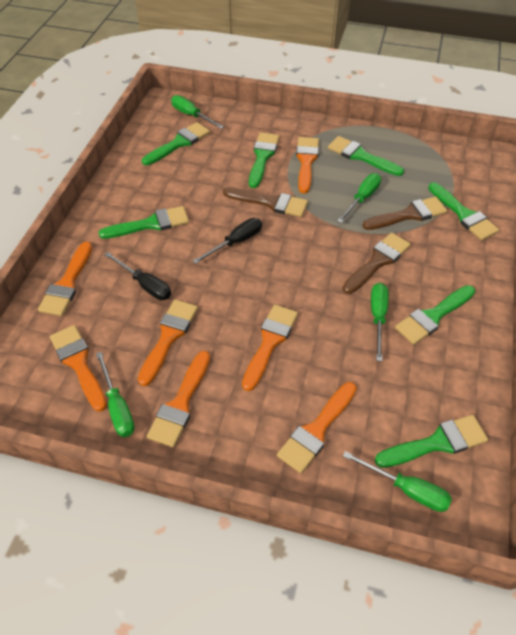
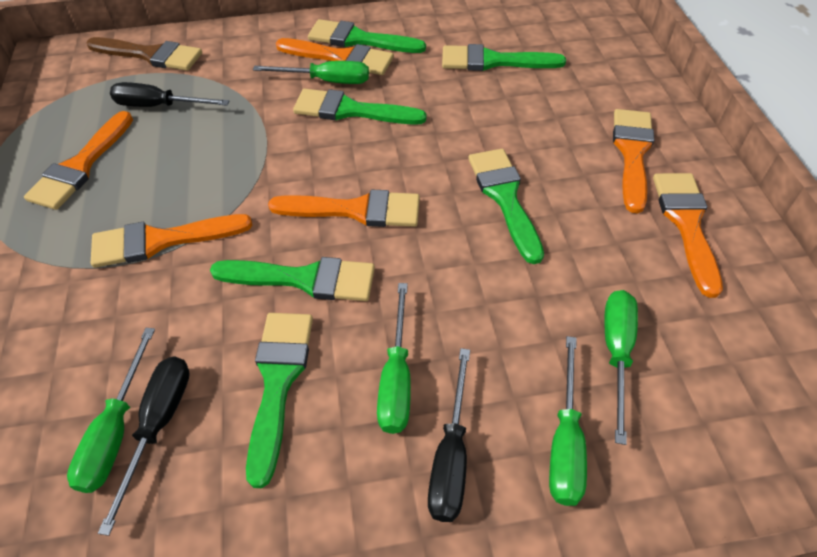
black screwdriver: [104,252,171,300] [193,218,262,264] = 2 -> [98,356,190,536] [110,82,229,107] [428,348,470,522] = 3
brown brush: [223,187,308,217] [342,233,411,294] [363,196,447,230] = 3 -> [87,37,202,71] = 1
green brush: [99,206,189,239] [142,122,210,165] [249,132,280,188] [328,136,404,176] [375,415,488,468] [395,285,475,345] [428,182,499,240] = 7 -> [210,257,375,301] [246,313,313,488] [293,88,427,125] [308,19,426,53] [442,44,566,71] [468,149,544,264] = 6
orange brush: [38,242,92,316] [50,325,107,412] [138,299,198,386] [147,351,210,448] [242,304,298,391] [277,382,357,473] [296,137,319,193] = 7 -> [24,111,133,210] [91,214,252,268] [268,190,420,227] [276,38,394,75] [613,109,654,214] [653,173,723,298] = 6

